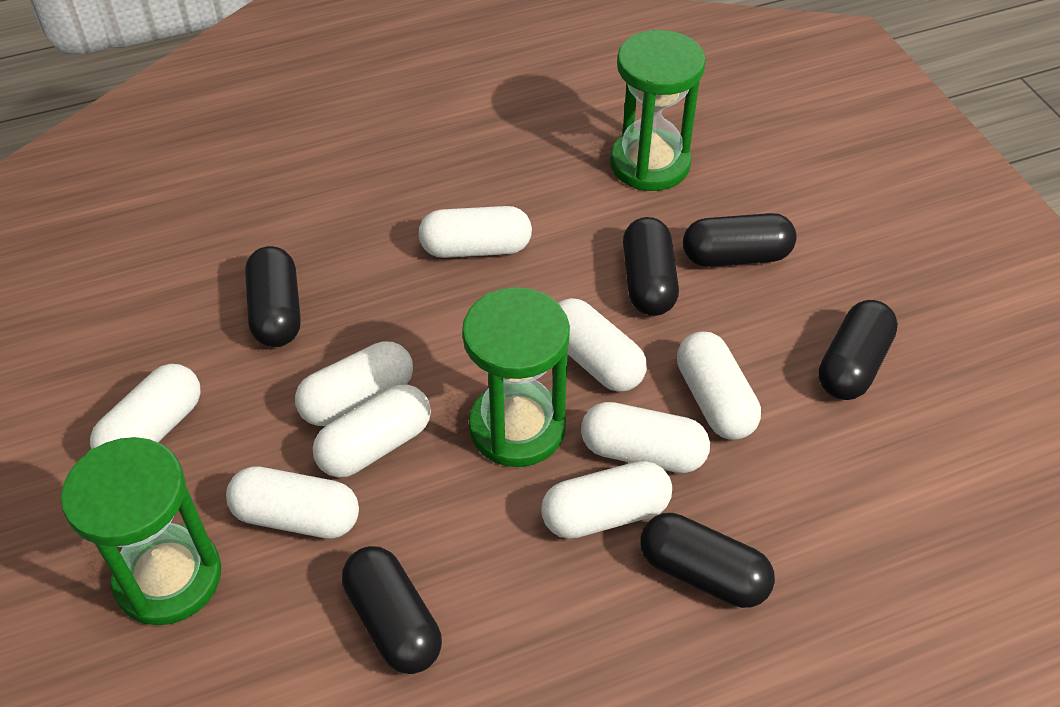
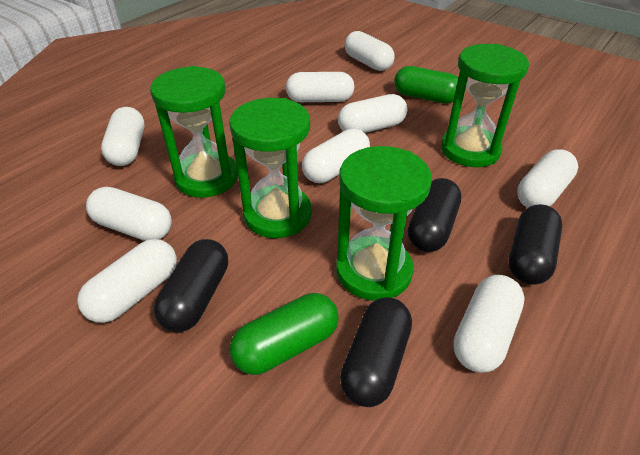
black capsule: [245,246,301,347] [342,546,442,674] [623,217,679,316] [640,513,775,608] [683,213,797,267] [819,300,898,400] = 6 -> [154,239,228,332] [340,297,412,407] [408,178,461,252] [509,204,562,285] = 4
green capsule: none = 0 -> [230,293,339,375] [394,66,458,104] = 2
green hourglass: [61,437,221,625] [462,287,570,467] [610,30,706,191] = 3 -> [150,66,238,198] [229,98,312,238] [336,146,432,301] [441,44,529,167] = 4

